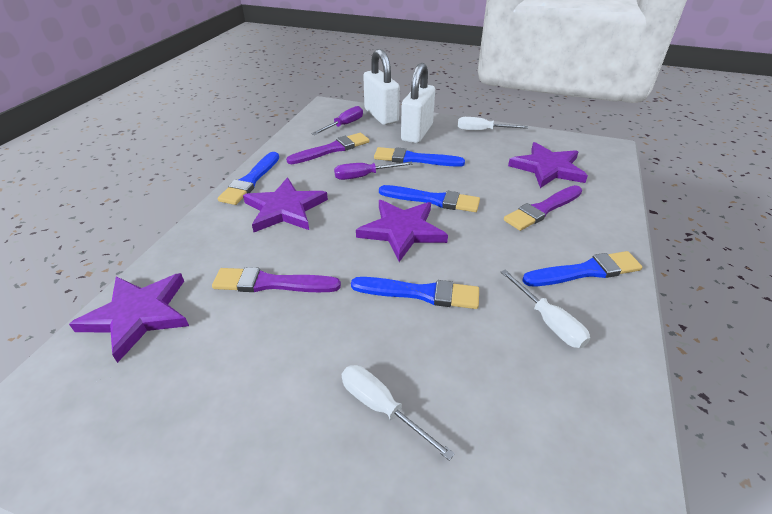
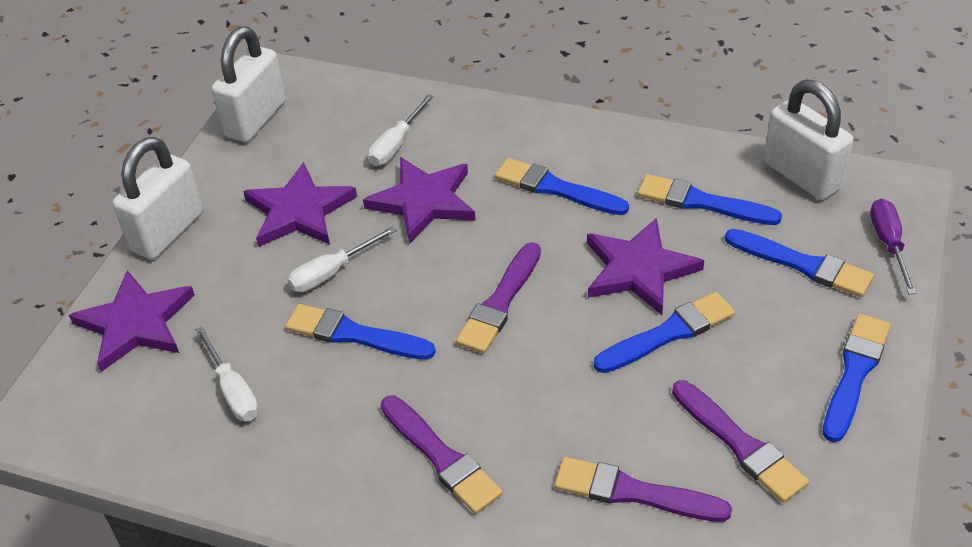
blue brush: [218,152,279,205] [351,277,479,309] [374,147,465,167] [379,185,480,212] [522,251,642,286] = 5 -> [285,304,436,360] [495,158,629,215] [594,292,735,373] [638,174,782,225] [725,229,874,297] [823,314,891,442] = 6
purple brush: [212,267,341,292] [286,133,369,164] [504,185,582,231] = 3 -> [381,395,502,514] [456,242,541,354] [555,457,732,522] [672,381,809,503] = 4
purple screwdriver: [311,106,363,135] [334,161,413,180] = 2 -> [870,199,916,294] = 1
white padlock: [363,49,400,125] [401,63,435,143] = 2 -> [113,137,203,260] [212,27,286,142] [763,80,853,200] = 3

